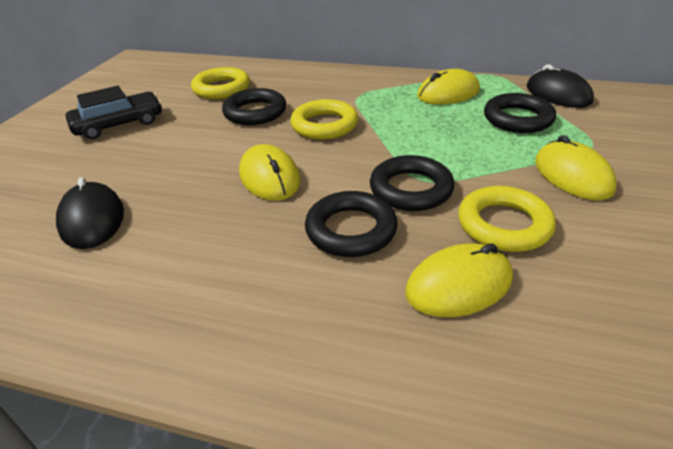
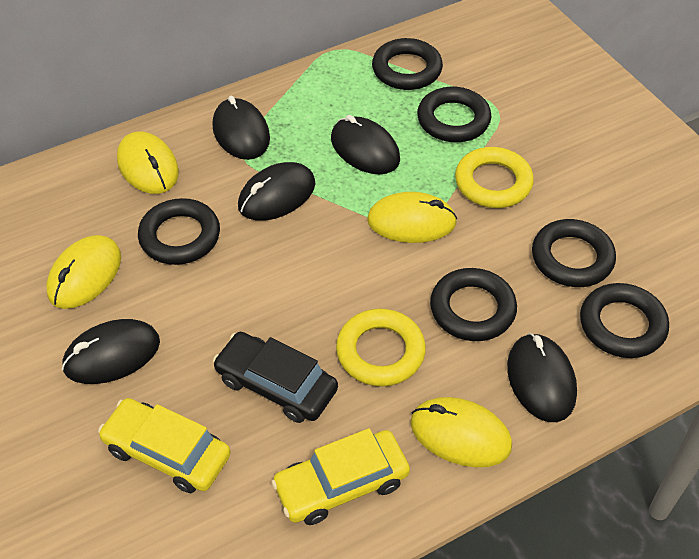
black mouse: [56,177,124,249] [527,64,594,108] = 2 -> [62,319,160,384] [212,96,270,160] [238,162,315,221] [331,115,400,175] [507,333,577,422] = 5
black ring: [222,88,286,125] [305,191,398,257] [370,155,454,211] [484,93,556,133] = 4 -> [138,198,220,265] [372,38,443,90] [417,87,491,142] [430,268,517,341] [532,219,616,287] [580,283,669,358] = 6
yellow car: none = 0 -> [98,398,231,493] [271,428,410,525] = 2
yellow ring: [191,67,250,99] [290,99,358,140] [458,186,556,252] = 3 -> [336,309,426,386] [455,147,534,208] = 2

